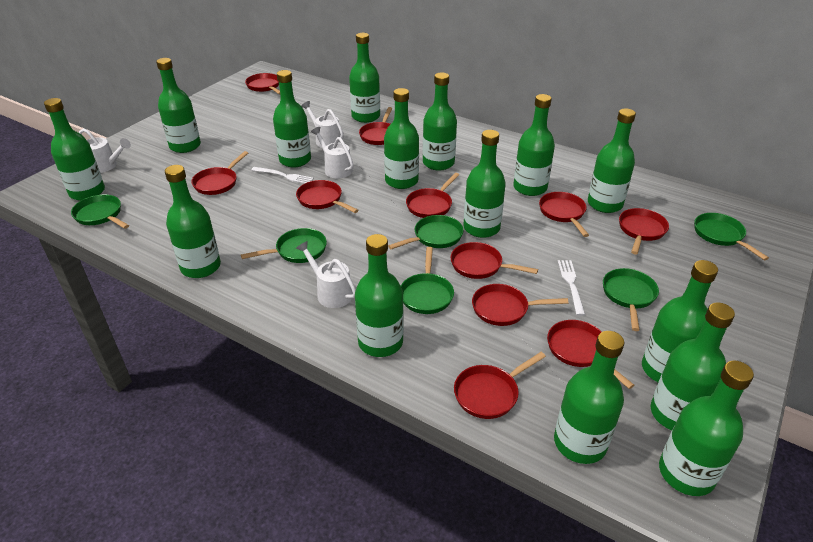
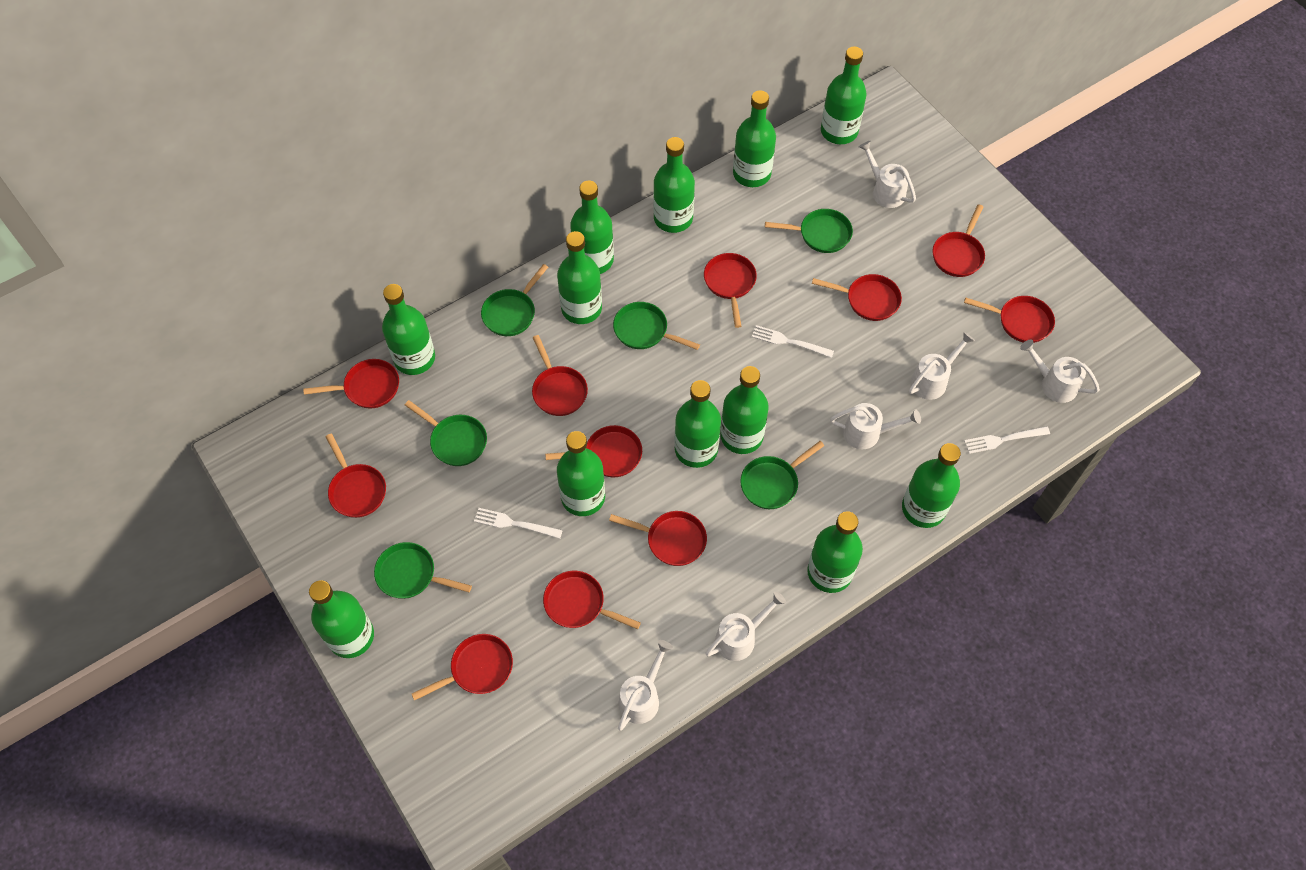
green bottle: [44,98,105,201] [156,58,201,153] [165,165,221,278] [273,70,311,167] [349,33,380,123] [355,234,404,357] [384,88,419,189] [423,72,457,171] [463,130,506,238] [513,94,555,196] [554,331,624,464] [588,108,636,213] [642,260,718,382] [651,303,735,430] [659,361,754,496] = 15 -> [309,580,374,658] [382,284,435,375] [557,231,602,324] [557,431,605,516] [570,181,614,274] [653,137,695,233] [674,380,721,468] [720,366,769,454] [733,90,776,187] [807,511,863,593] [821,47,867,144] [902,443,961,528] = 12
white fork: [251,167,314,184] [558,260,585,316] = 2 -> [474,508,563,539] [752,325,834,358] [964,426,1050,454] = 3
white watering can: [78,128,131,173] [296,241,356,308] [301,101,344,148] [311,127,354,178] = 4 -> [618,640,673,731] [705,591,786,661] [830,403,921,449] [859,141,916,208] [909,332,975,400] [1020,340,1100,403] = 6

